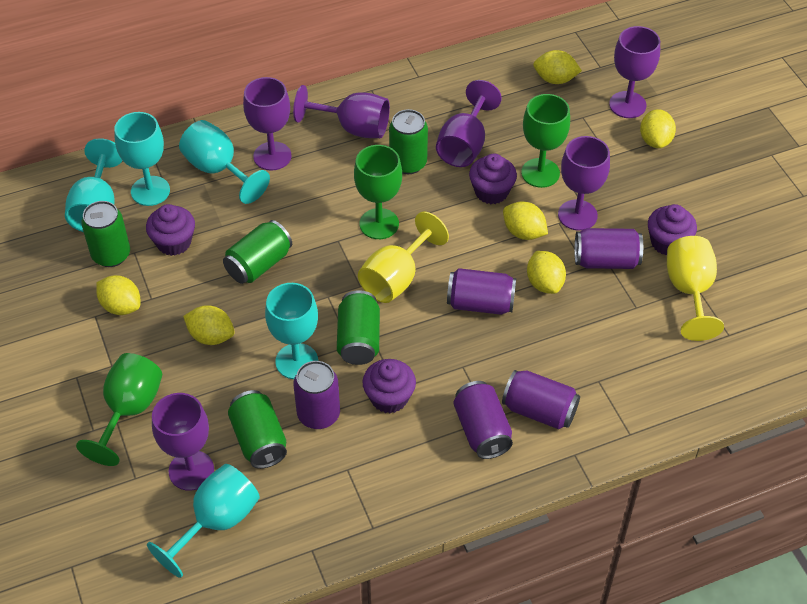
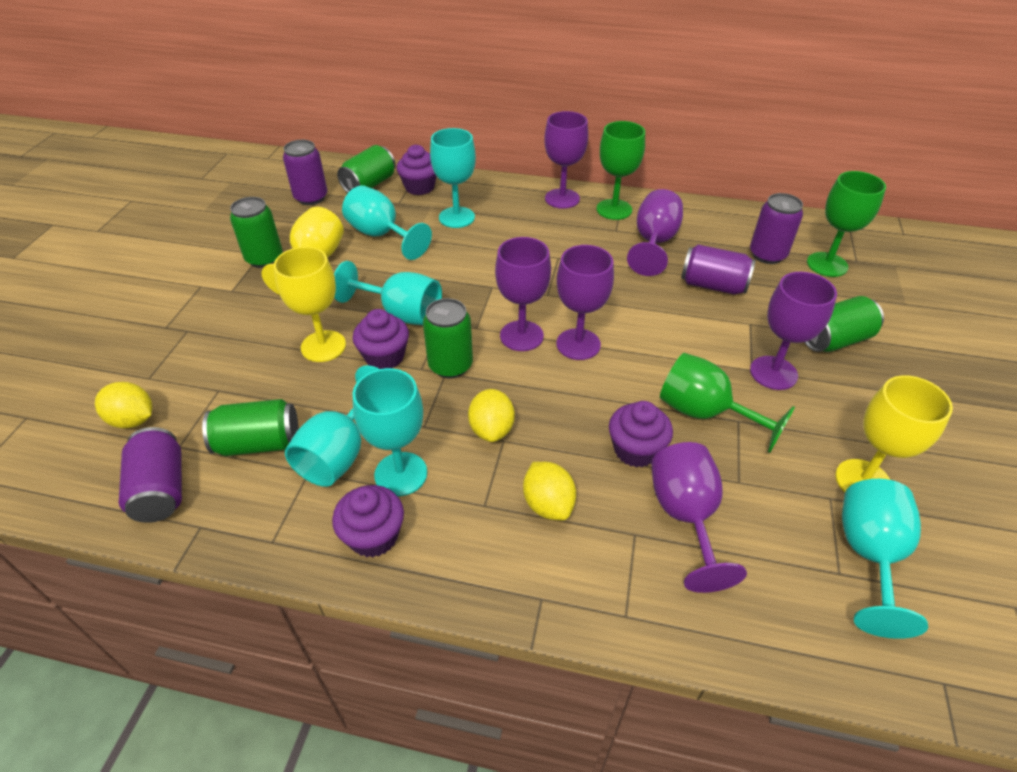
purple can: [293,361,340,429] [447,268,516,315] [453,381,513,459] [502,370,580,429] [574,228,643,269] = 5 -> [119,427,182,523] [283,140,327,205] [681,244,756,295] [750,193,803,264] = 4
turquoise goblet: [65,138,122,232] [114,112,170,206] [147,464,260,578] [179,120,270,204] [265,283,318,379] = 5 -> [285,365,379,487] [334,261,442,325] [342,185,432,260] [353,368,427,496] [430,128,476,228] [842,479,928,639] = 6
yellow goblet: [358,211,449,303] [667,236,724,341] = 2 -> [262,207,344,294] [274,247,346,362] [835,375,953,492] = 3
yellow lemon: [96,275,140,315] [183,305,235,345] [503,202,548,240] [527,251,566,294] [533,50,582,84] [640,109,676,148] = 6 -> [95,382,152,428] [468,389,515,442] [523,462,576,520] = 3

